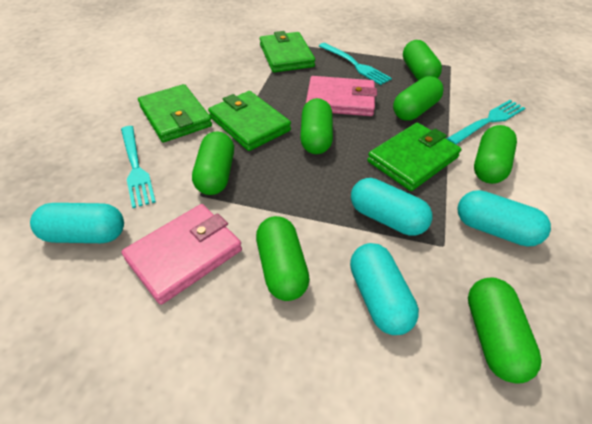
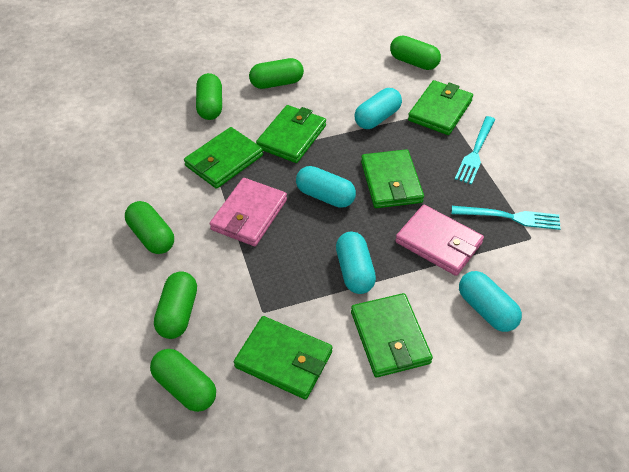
green capsule: [192,131,234,195] [256,216,310,301] [300,98,333,154] [393,76,444,121] [403,40,442,80] [468,277,542,384] [474,125,517,184] = 7 -> [125,201,174,254] [150,349,216,412] [154,271,197,339] [196,73,222,120] [249,58,304,89] [390,35,441,70] = 6
green wallet: [138,84,212,142] [208,91,291,151] [260,31,315,73] [367,123,461,191] = 4 -> [184,127,263,189] [234,316,332,400] [256,105,326,163] [351,293,433,377] [361,149,424,208] [408,80,473,135] = 6
turquoise fork: [121,126,156,208] [319,43,392,85] [446,100,525,145] = 3 -> [452,206,561,230] [455,116,495,185] = 2

